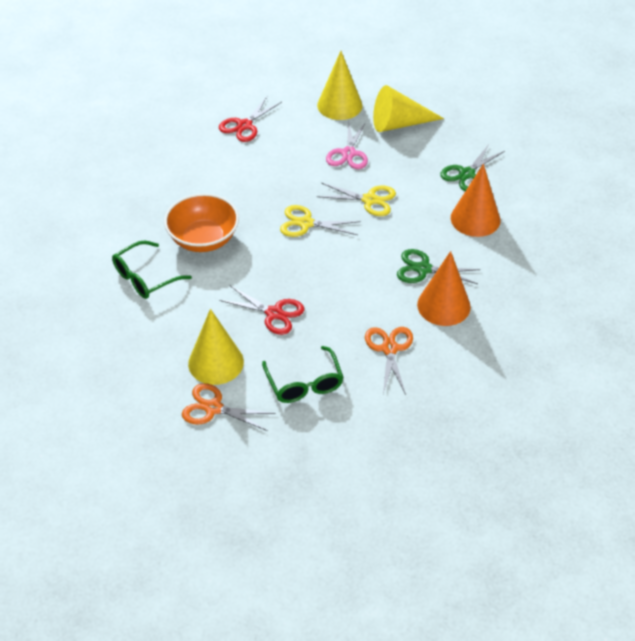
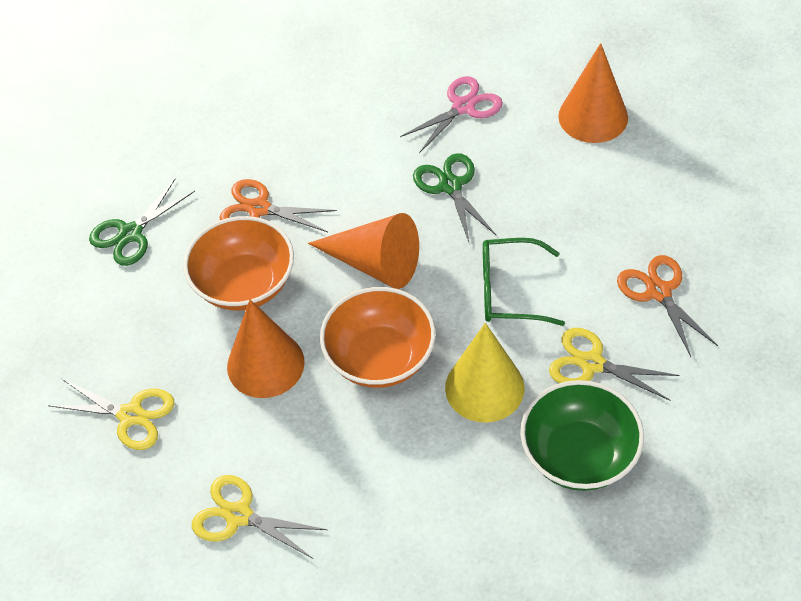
green bowl: none = 0 -> [520,380,644,491] = 1
green glasses: [112,241,192,299] [262,346,344,403] = 2 -> [483,238,565,326] = 1
orange bowl: [164,193,239,252] = 1 -> [183,216,294,311] [320,287,436,388] = 2
orange cone: [417,251,471,326] [451,164,500,237] = 2 -> [227,300,305,398] [308,213,419,289] [558,43,628,143] = 3
red scissors: [219,97,282,142] [219,286,304,335] = 2 -> none = 0
yellow cone: [188,309,244,385] [317,51,363,120] [373,85,444,132] = 3 -> [445,323,525,422] = 1
yellow scissors: [280,205,361,237] [317,183,396,216] = 2 -> [47,379,174,450] [192,475,327,559] [549,328,679,401] = 3

